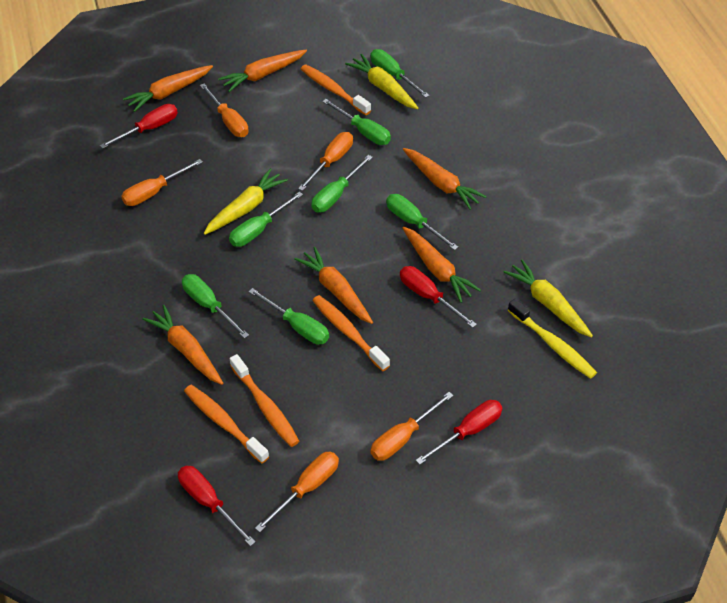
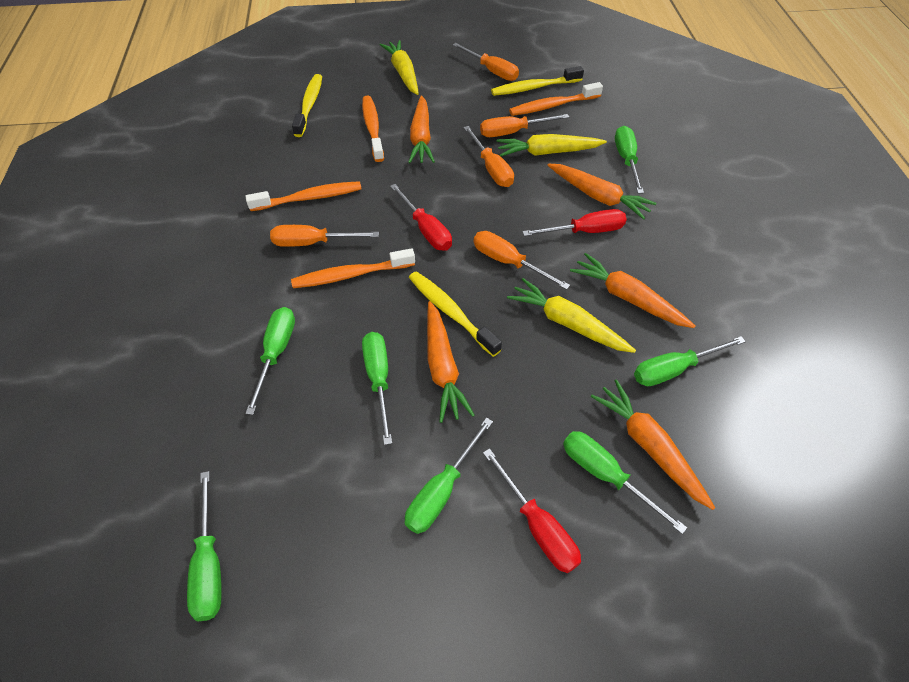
orange carrot: [123,65,213,112] [142,305,223,385] [218,50,307,92] [294,247,373,324] [402,226,481,303] [403,148,487,210] = 6 -> [408,95,435,163] [427,301,475,423] [547,164,656,220] [570,253,695,328] [591,379,715,510] = 5
red screwdriver: [100,104,178,149] [178,466,255,546] [400,266,477,328] [416,400,502,465] = 4 -> [390,184,452,251] [483,448,581,573] [522,209,627,236] = 3
yellow toothbrush: [508,299,597,379] = 1 -> [292,74,322,137] [409,271,502,357] [491,66,584,96] = 3

